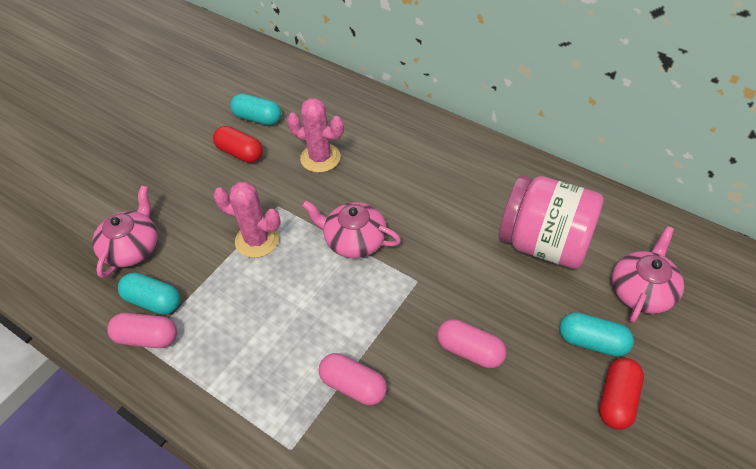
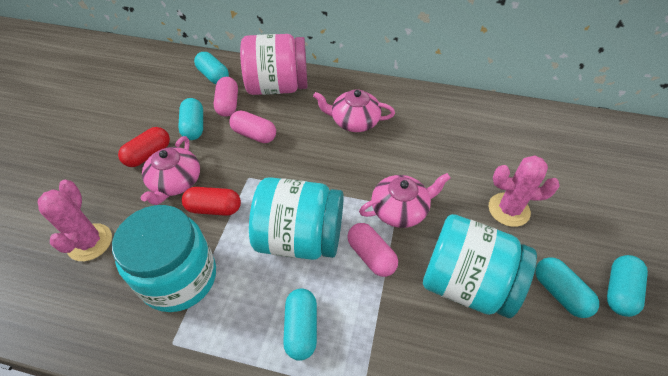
turquoise capsule: [118,272,180,315] [230,94,281,125] [560,312,634,357] = 3 -> [178,98,203,140] [194,52,229,84] [283,288,317,361] [535,257,599,318] [607,255,648,317] = 5
turquoise jar: none = 0 -> [112,205,216,312] [249,177,344,260] [423,214,537,318] = 3

